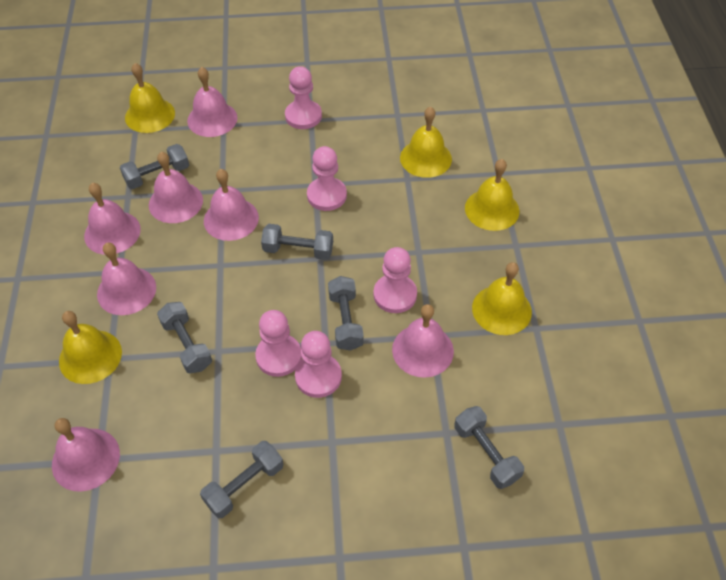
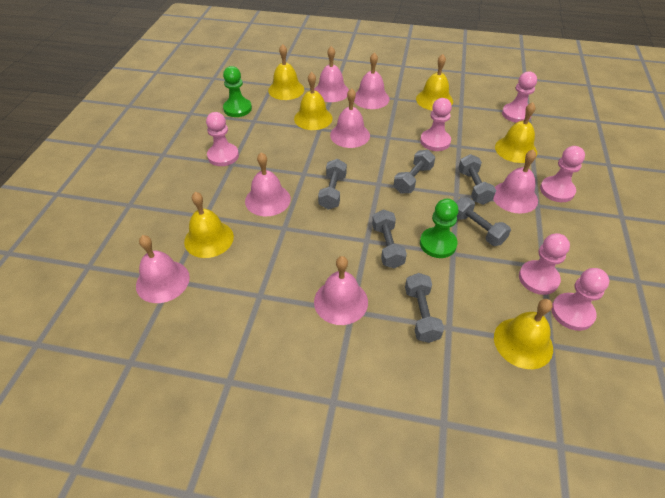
green pawn: none = 0 -> [223,66,252,117] [420,199,458,258] = 2
pink pawn: [255,310,302,377] [285,66,322,129] [295,331,342,398] [307,146,347,211] [373,247,417,313] = 5 -> [206,112,239,166] [420,98,452,151] [502,71,537,123] [519,233,570,295] [540,146,585,202] [551,268,609,331] = 6
yellow bell: [59,311,122,384] [125,63,175,133] [400,106,452,178] [465,159,520,231] [472,262,532,335] = 5 -> [184,192,234,258] [268,44,304,100] [294,72,333,130] [416,54,453,111] [494,299,553,369] [495,102,537,163] = 6

